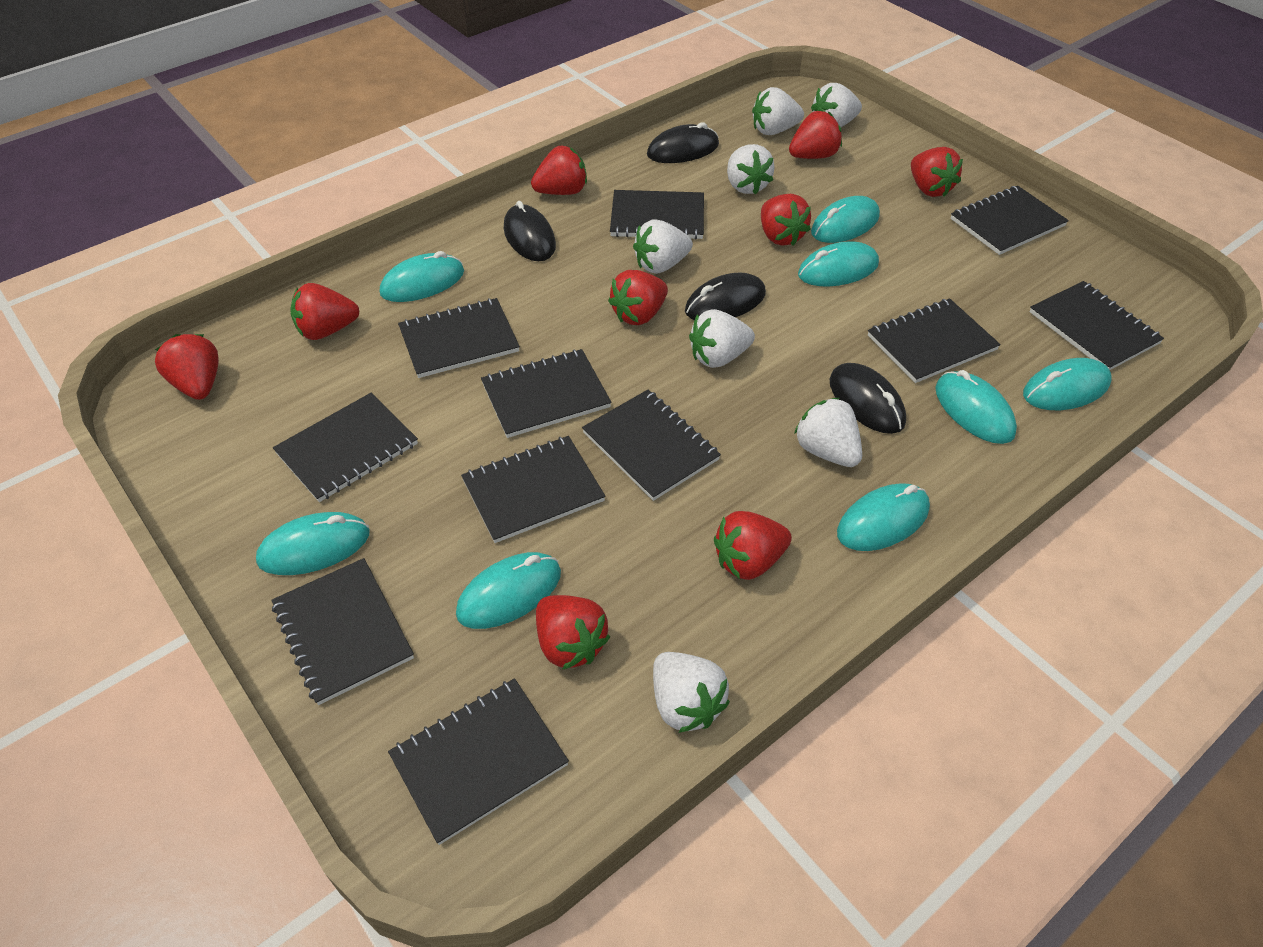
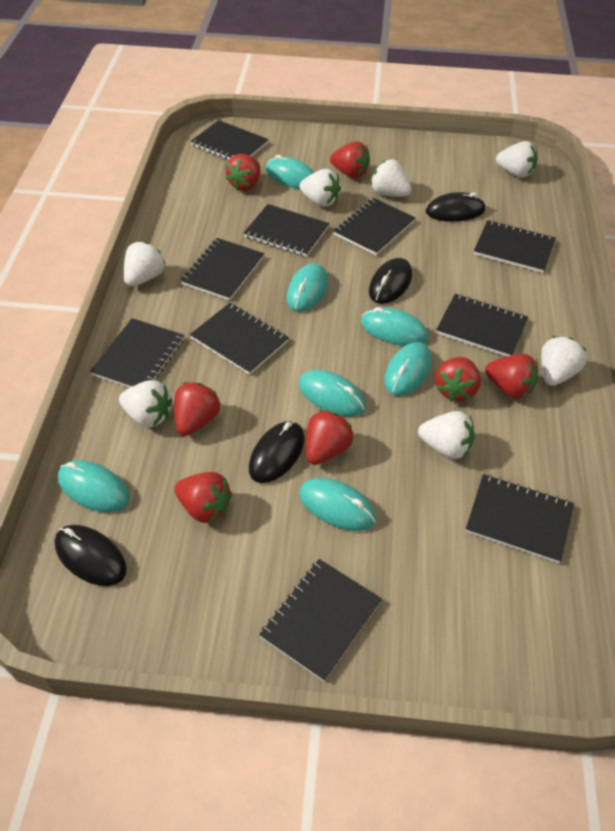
black notebook: [271,558,414,705] [273,393,418,502] [388,678,569,845] [398,298,520,378] [461,436,606,543] [481,349,612,438] [582,390,721,501] [610,190,704,239] [868,298,1001,383] [951,186,1069,255] [1029,281,1164,370] = 11 -> [90,318,184,388] [180,238,264,301] [190,120,269,160] [190,303,289,375] [244,204,329,257] [259,559,382,681] [333,198,416,255] [436,294,528,357] [466,474,574,563] [474,220,556,273] = 10
red strawberry: [155,334,219,400] [290,283,359,340] [531,146,587,195] [536,595,610,670] [608,270,668,325] [714,511,792,580] [761,194,811,245] [789,111,842,159] [911,147,963,197] = 9 -> [174,382,221,436] [174,472,232,523] [225,154,261,191] [306,410,353,465] [330,141,370,178] [435,357,481,402] [485,354,538,399] = 7
turquoise mouse: [256,512,369,575] [380,251,464,302] [456,552,561,629] [798,241,879,287] [811,196,880,243] [837,483,930,551] [935,370,1017,444] [1023,358,1112,410] = 8 -> [58,460,130,512] [266,155,314,189] [287,263,328,312] [299,370,366,416] [299,478,376,531] [361,307,428,346] [384,342,432,396] = 7

